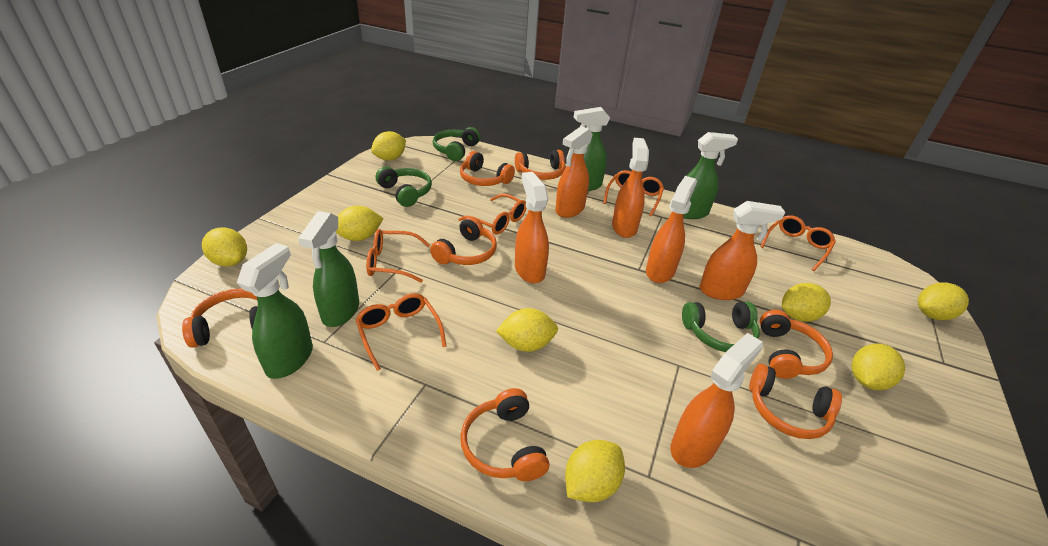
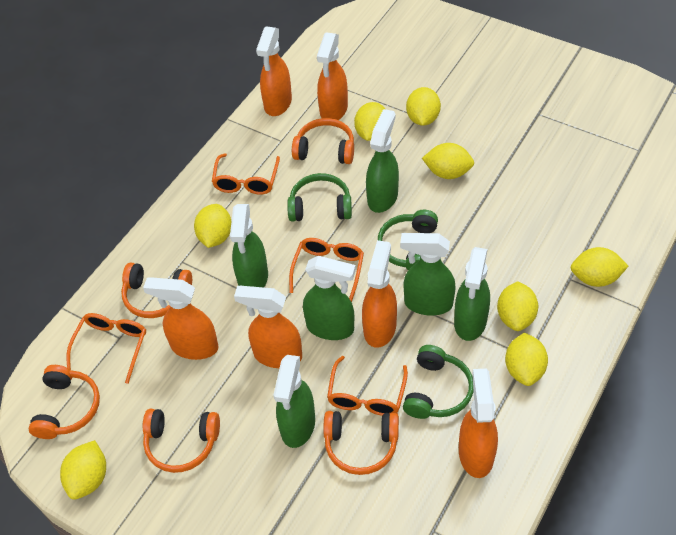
green spray bottle: [237,243,313,379] [298,211,359,327] [574,107,610,191] [683,132,738,219] = 4 -> [230,204,268,287] [273,355,315,448] [303,256,356,340] [366,109,399,213] [400,233,456,316] [454,247,490,341] = 6
orange glasses: [355,293,447,371] [366,229,430,283] [458,194,526,235] [603,170,664,217] [760,215,836,271] = 5 -> [67,313,146,384] [212,153,280,195] [289,238,364,302] [327,356,408,416] = 4
orange headphones: [182,289,258,348] [430,217,497,265] [460,151,515,186] [460,388,549,481] [515,150,565,180] [749,364,842,439] [760,310,833,379] = 7 -> [29,365,100,439] [121,263,192,318] [143,409,220,473] [292,118,354,164] [323,411,399,475] = 5

